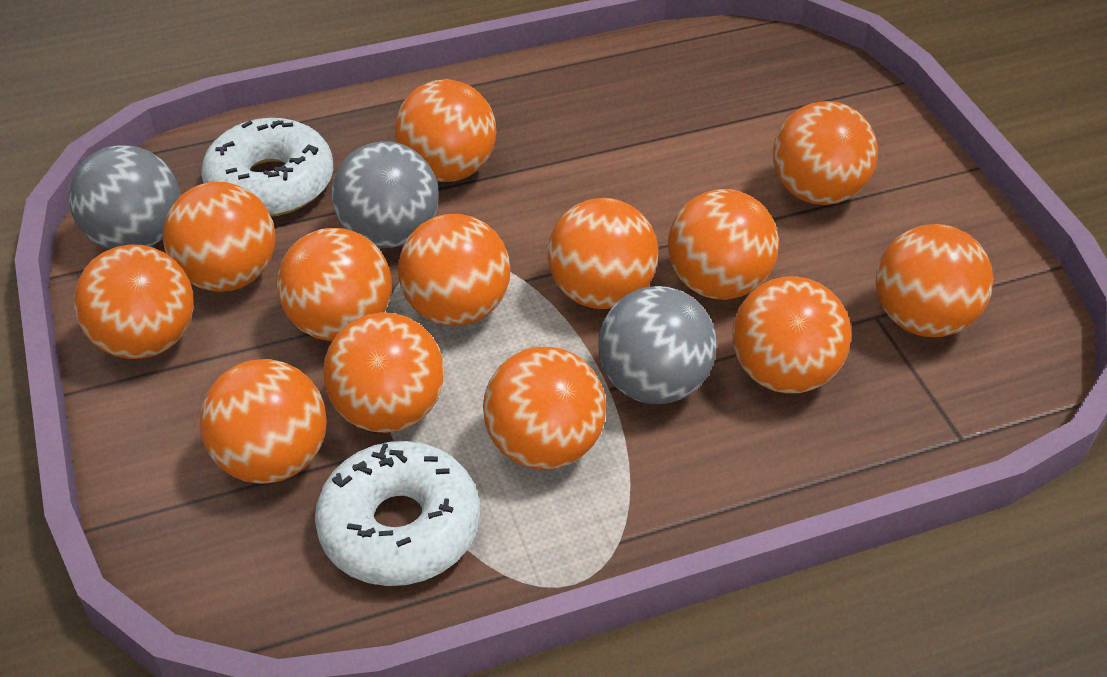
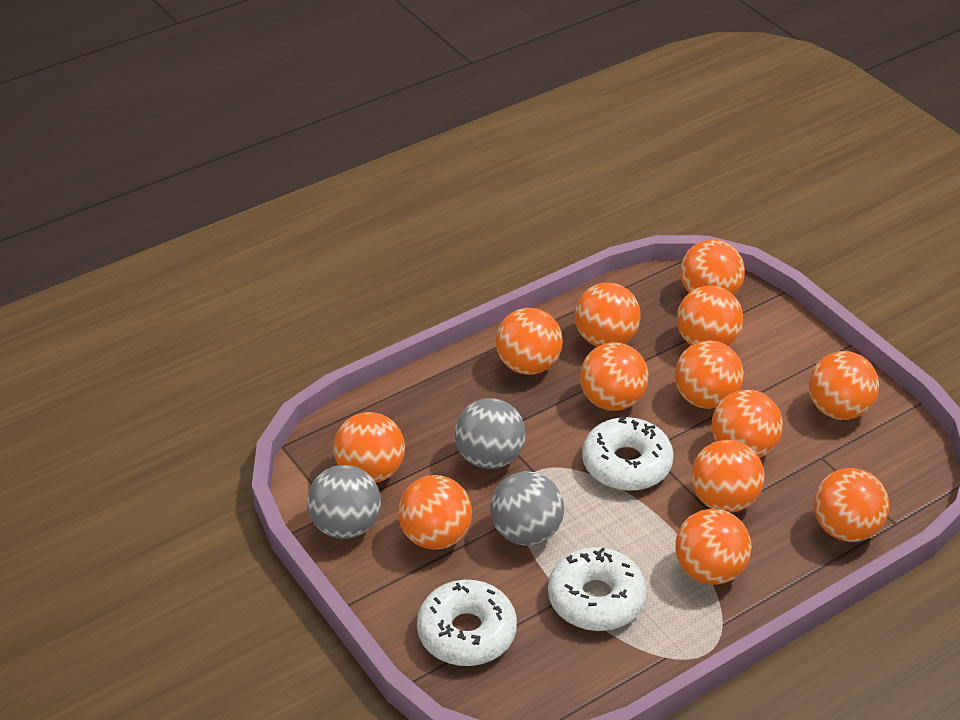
white donut: [201,118,333,217] [315,441,480,586] = 2 -> [417,580,517,666] [548,547,647,631] [582,416,674,491] = 3

